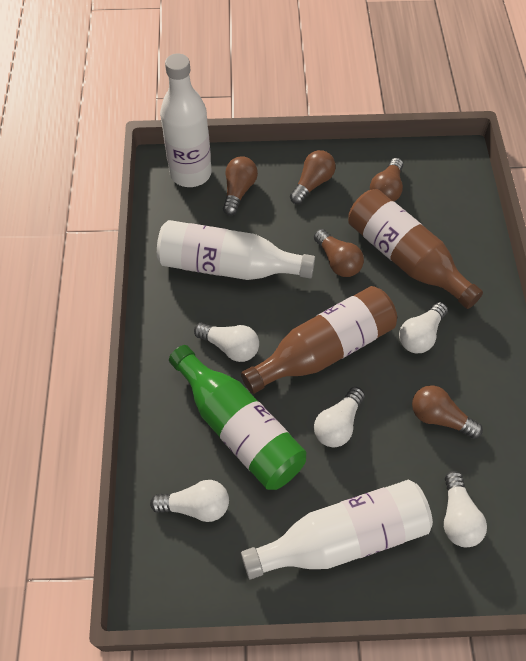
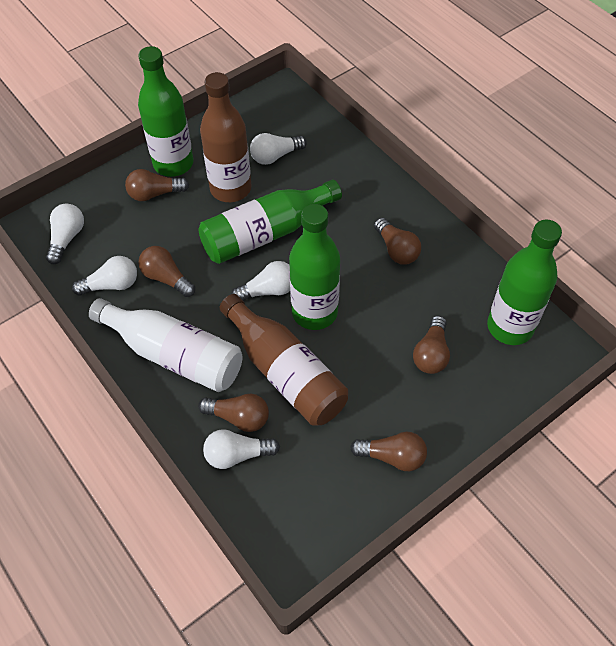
brown light bulb: [223,156,258,216] [290,150,336,204] [314,229,364,277] [370,158,403,202] [412,385,483,439] = 5 -> [125,169,189,201] [138,246,195,297] [198,394,269,432] [350,432,427,471] [374,218,421,265] [413,316,450,374] = 6
green bottle: [169,345,306,490] = 1 -> [138,46,193,177] [198,180,342,264] [289,204,340,330] [487,219,562,345] = 4
white bottle: [157,220,315,280] [160,54,212,187] [241,480,433,579] = 3 -> [89,298,242,392] = 1

